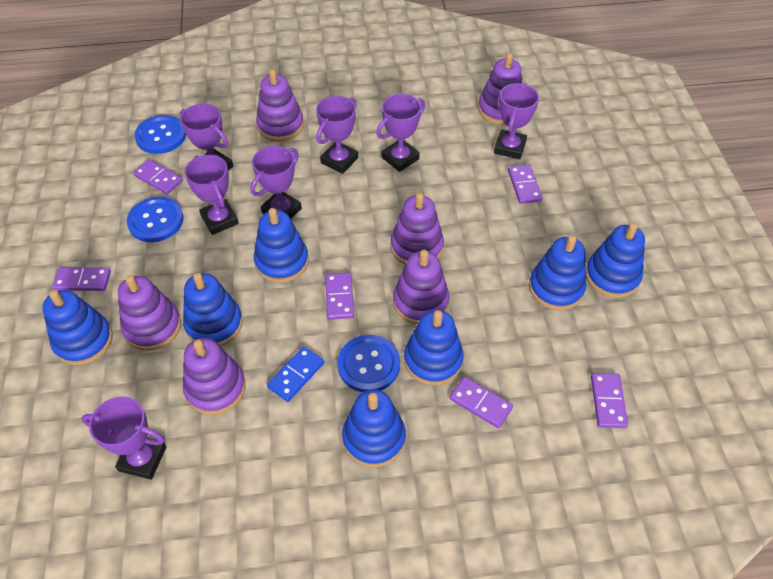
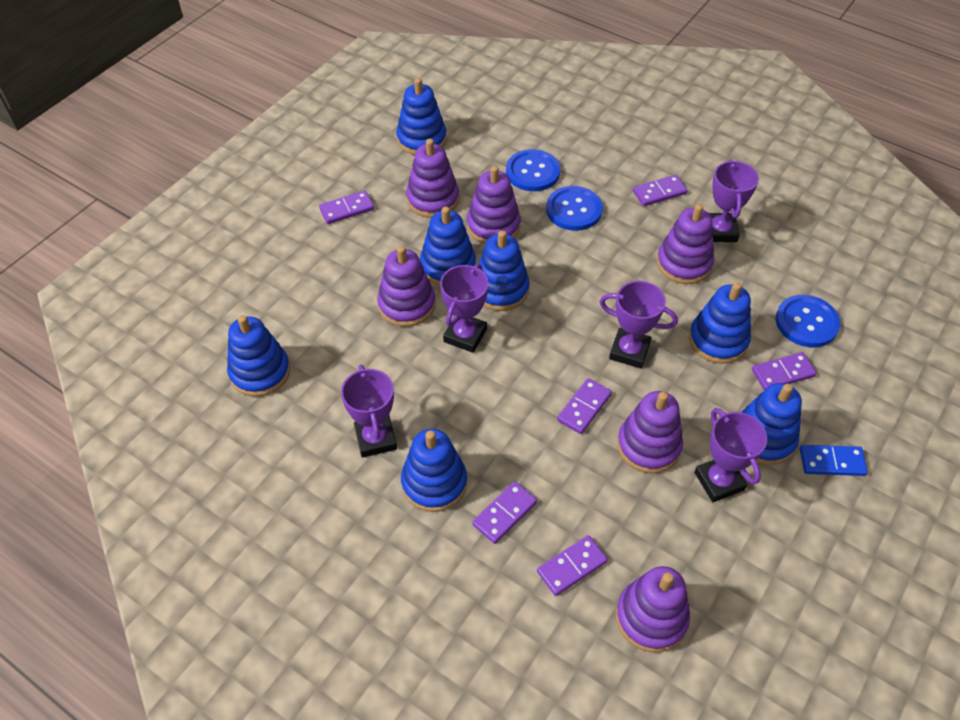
purple trophy: [81,396,166,480] [180,103,233,171] [184,155,239,235] [251,146,302,219] [316,96,358,174] [376,94,425,172] [494,83,539,159] = 7 -> [341,365,397,458] [440,264,488,353] [600,281,678,368] [694,408,767,502] [709,159,759,242] = 5

